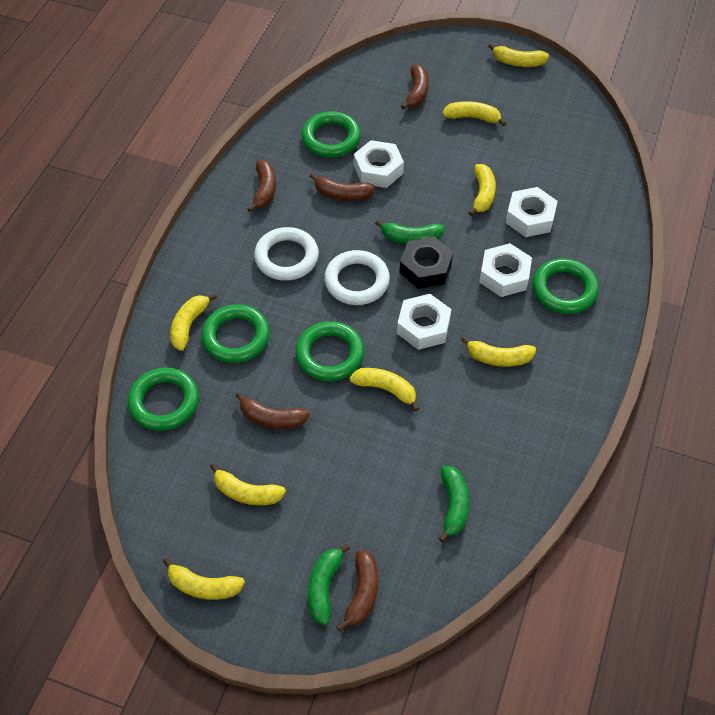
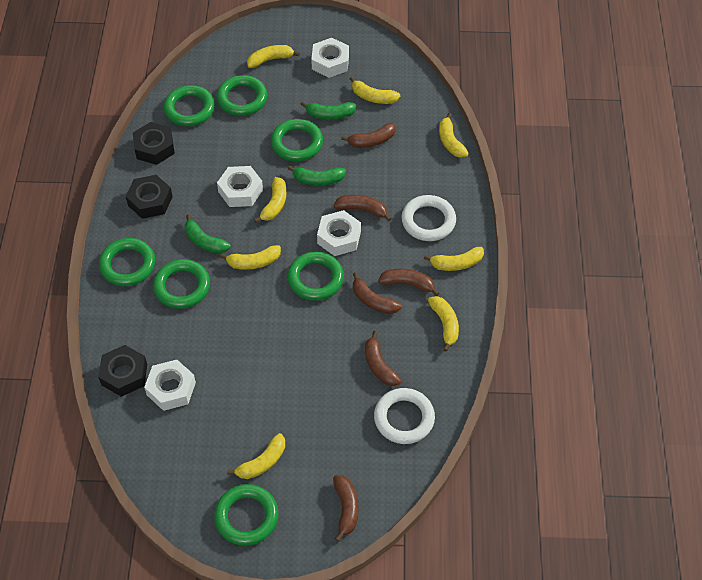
black nut: [399,237,453,289] = 1 -> [98,345,147,397] [126,175,173,219] [133,122,175,165] = 3
brown banana: [235,392,310,429] [247,160,276,212] [310,173,375,201] [336,550,378,632] [401,64,429,110] = 5 -> [333,475,359,542] [334,195,391,222] [341,123,396,148] [353,272,402,314] [365,331,401,386] [378,269,439,296] = 6
green ring: [128,367,199,431] [201,304,270,363] [295,321,364,381] [301,111,361,157] [532,258,599,314] = 5 -> [99,238,155,286] [153,259,210,309] [163,85,215,126] [214,484,279,546] [216,75,267,116] [271,119,323,161] [287,251,344,301] = 7

